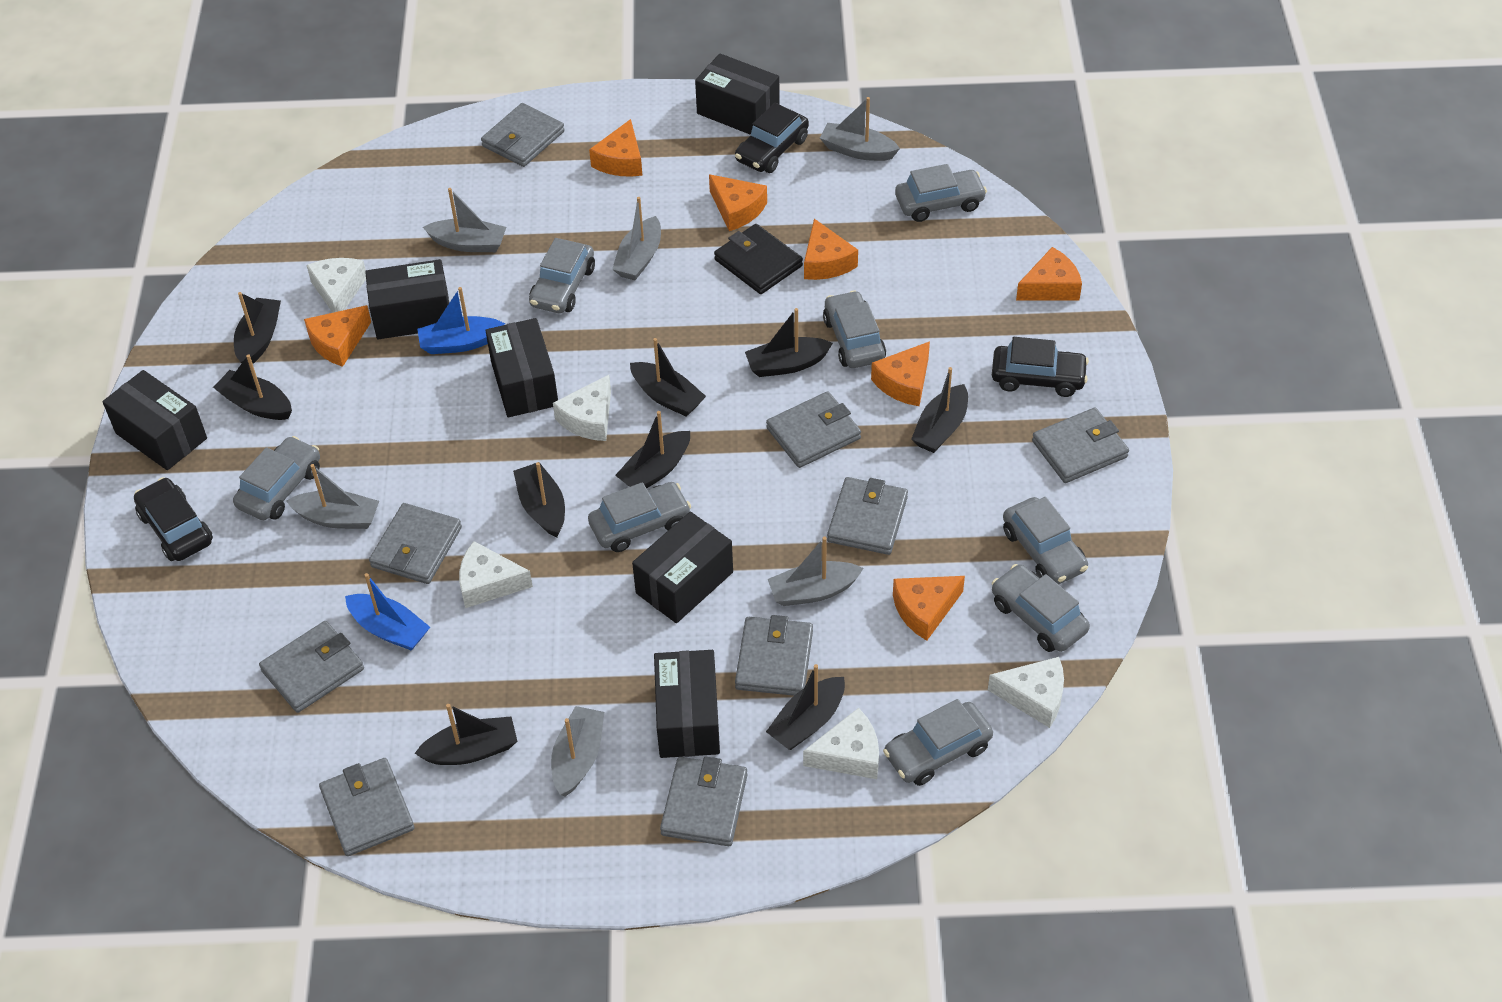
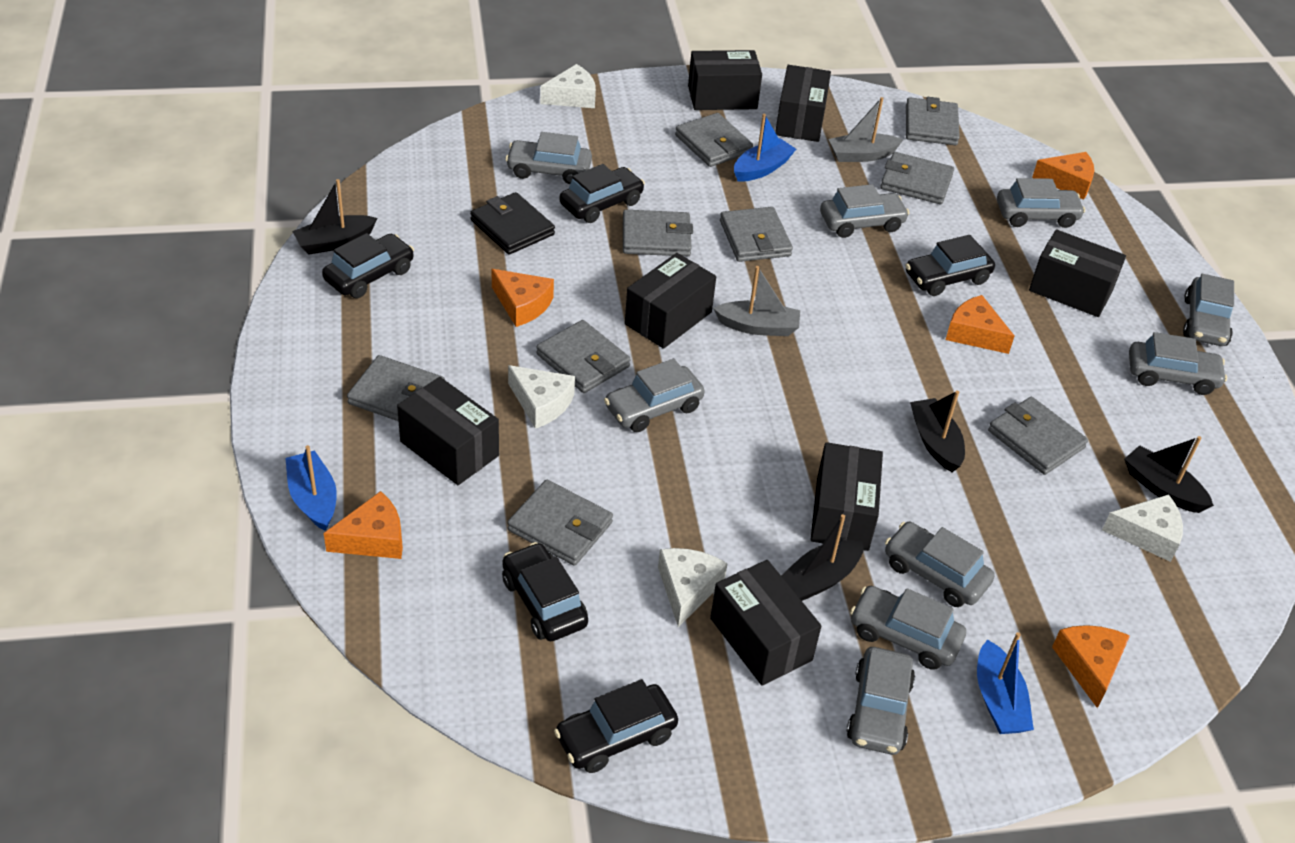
black boat: [213,354,292,420] [234,292,281,364] [415,704,517,765] [513,462,565,537] [615,411,690,488] [630,338,706,417] [745,308,833,377] [766,664,845,750] [911,367,968,453] = 9 -> [292,179,377,255] [781,514,864,601] [910,390,965,472] [1124,436,1214,513] = 4
black box: [102,370,207,470] [365,259,449,339] [485,318,558,417] [632,512,733,623] [654,650,720,758] [695,53,780,135] = 6 -> [397,377,499,485] [625,253,716,349] [688,50,762,110] [710,560,821,685] [775,65,831,142] [810,442,883,551] [1029,230,1126,317] = 7
black car: [134,477,213,561] [735,103,809,173] [992,337,1089,397] = 3 -> [322,233,414,298] [502,542,588,641] [554,679,678,773] [560,164,645,223] [905,235,995,296] = 5
blue boat: [345,573,430,651] [417,287,505,354] = 2 -> [285,445,337,531] [734,114,796,182] [977,632,1034,734] = 3
grey boat: [286,464,379,529] [423,188,506,252] [551,706,604,796] [612,197,661,280] [768,537,864,606] [820,97,900,161] = 6 -> [713,266,800,336] [828,97,903,162] = 2
grey car: [233,436,320,520] [529,238,595,313] [588,482,691,552] [823,290,886,368] [883,699,993,786] [895,164,987,222] [992,564,1090,652] [1003,497,1088,584] = 8 -> [505,132,592,184] [604,359,705,432] [820,184,910,238] [847,647,915,755] [850,586,966,670] [885,522,995,607] [997,178,1085,228] [1129,332,1227,395] [1183,274,1234,346] = 9
orange cheese: [304,305,371,367] [589,119,643,177] [709,174,767,231] [804,219,858,280] [871,341,930,406] [893,576,965,641] [1016,247,1082,301] = 7 -> [324,491,403,559] [491,269,554,327] [945,295,1014,354] [1032,152,1094,200] [1052,625,1130,708] = 5
white cheese: [307,258,366,313] [459,541,533,608] [553,375,611,441] [803,708,879,779] [988,657,1064,728] = 5 -> [508,365,575,429] [540,64,596,108] [658,548,728,627] [1102,494,1183,562] = 4

